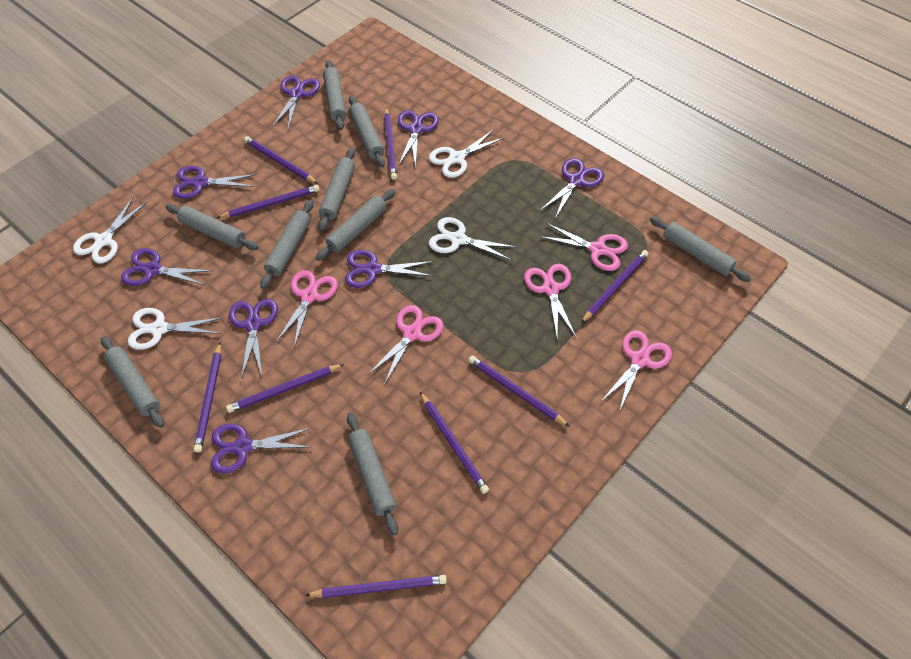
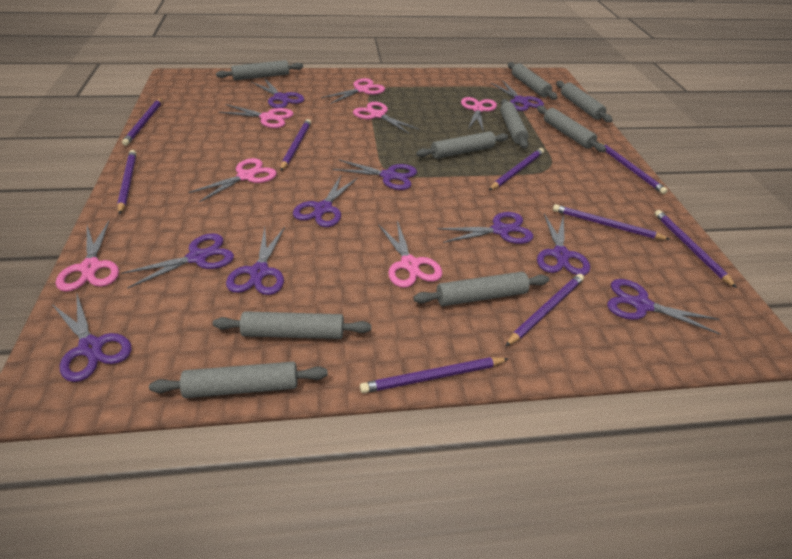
pink scissors: [275,270,338,348] [367,305,444,385] [524,264,577,338] [539,223,628,271] [601,330,672,412] = 5 -> [56,221,119,292] [188,158,277,202] [219,104,293,128] [321,78,385,104] [353,102,419,134] [378,221,442,288] [461,97,497,132] = 7
purple scissors: [121,248,212,286] [173,166,257,199] [211,424,311,474] [229,299,278,379] [272,76,320,130] [345,250,433,288] [398,110,439,168] [541,158,604,219] = 8 -> [52,294,131,382] [121,233,234,289] [226,227,285,295] [252,78,304,108] [293,176,358,227] [332,159,417,190] [437,212,533,244] [491,80,544,111] [537,214,590,275] [607,279,721,335] = 10
white scissors: [73,197,147,263] [128,308,223,350] [429,129,505,178] [429,217,517,260] = 4 -> none = 0

